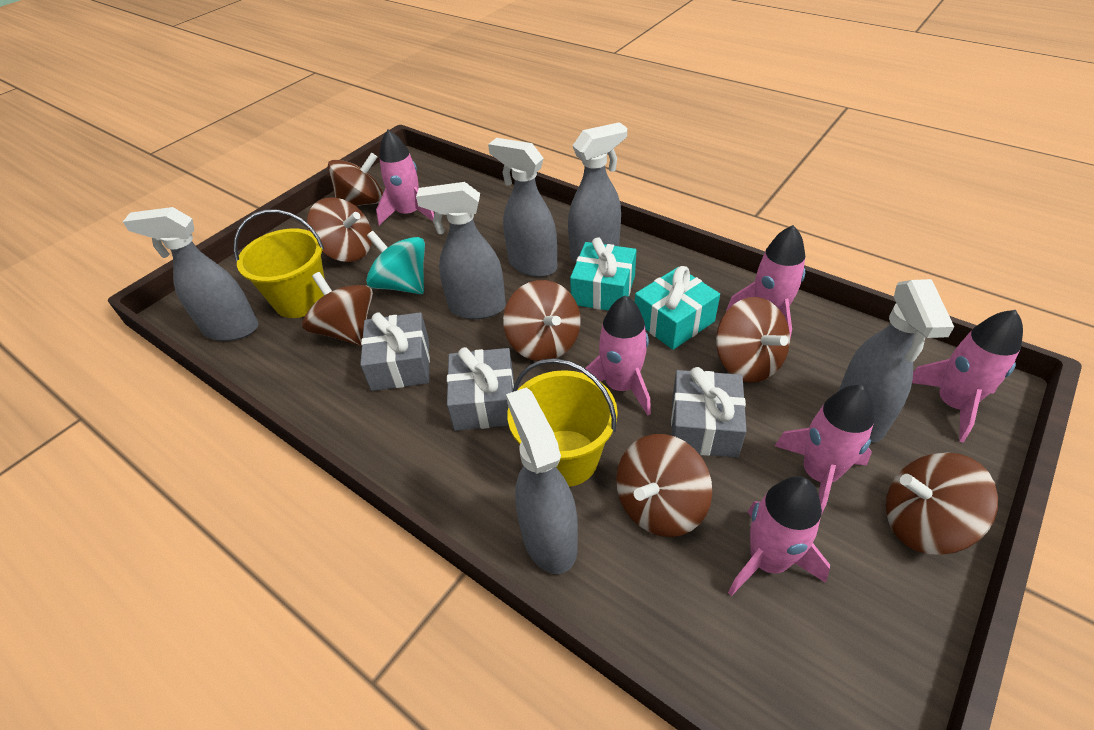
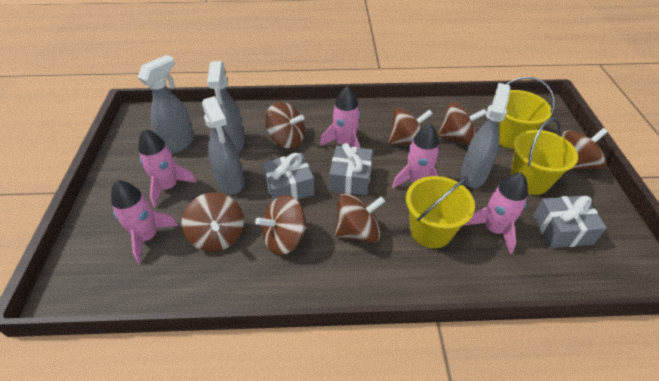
grey spray bottle: [123,207,259,341] [416,182,506,319] [488,138,557,277] [506,387,578,574] [568,122,627,262] [839,279,954,443] = 6 -> [138,55,194,154] [202,96,244,194] [207,61,245,153] [460,83,511,188] = 4
pink rocket: [376,130,434,225] [580,296,651,415] [726,225,805,338] [728,476,830,596] [775,385,875,515] [912,310,1023,442] = 6 -> [111,180,178,263] [139,129,197,207] [320,86,360,148] [392,123,439,188] [463,172,528,254] = 5
turquoise gift: [570,237,637,311] [635,266,720,350] = 2 -> none = 0
turquoise spinning top: [366,231,425,294] = 1 -> none = 0
yellow bucket: [234,209,325,318] [507,358,618,487] = 2 -> [406,176,475,248] [499,77,555,149] [510,118,578,195] = 3

